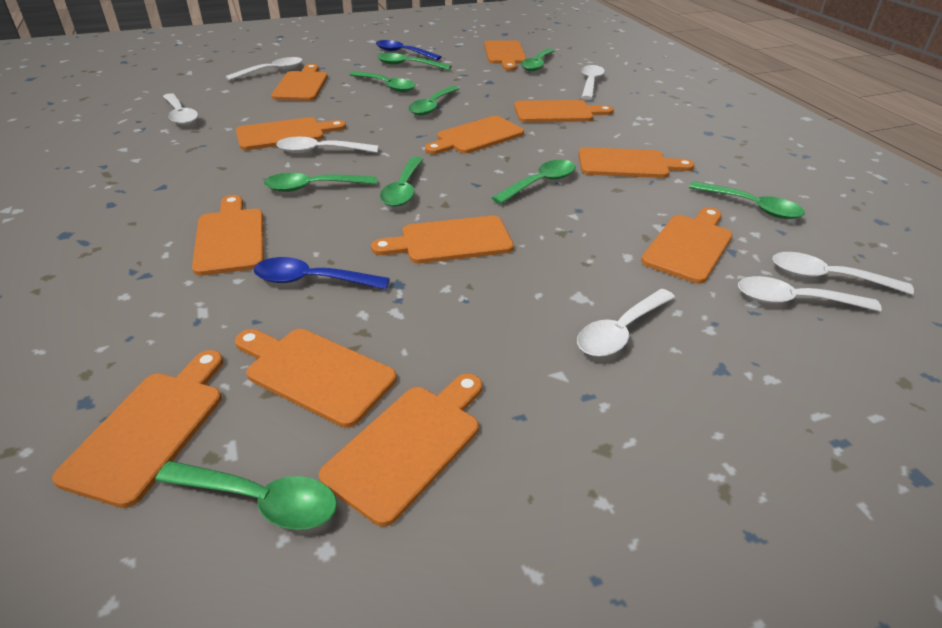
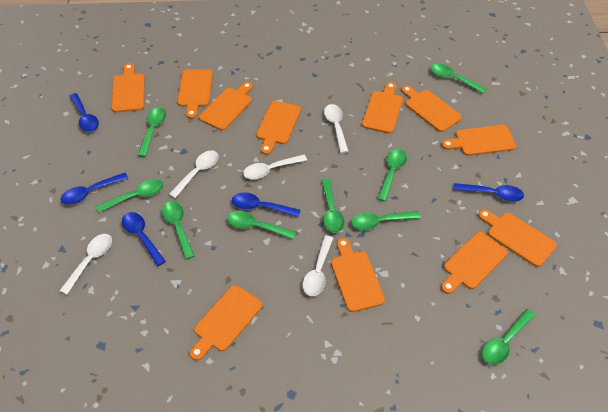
blue spoon: [254,257,390,290] [376,40,441,60] = 2 -> [60,173,128,205] [69,93,99,132] [122,212,166,266] [232,192,300,217] [454,183,524,202] = 5
orange cutting board: [52,350,223,508] [192,195,264,276] [235,329,397,428] [236,117,346,150] [271,64,328,101] [319,374,482,527] [371,216,514,264] [425,116,524,154] [484,40,527,71] [514,100,614,122] [579,147,695,178] [641,207,733,284] = 12 -> [112,63,144,113] [177,69,213,119] [190,285,263,361] [199,82,253,131] [256,101,301,155] [331,238,385,312] [362,82,403,133] [401,85,462,132] [441,232,508,294] [442,125,516,156] [478,209,557,267] = 11
white spoon: [163,93,198,125] [226,57,303,81] [277,137,378,153] [577,289,675,357] [581,65,605,100] [738,276,882,312] [772,252,914,295] = 7 -> [59,234,112,295] [169,151,219,198] [243,154,307,180] [302,236,333,296] [324,104,349,153] = 5

